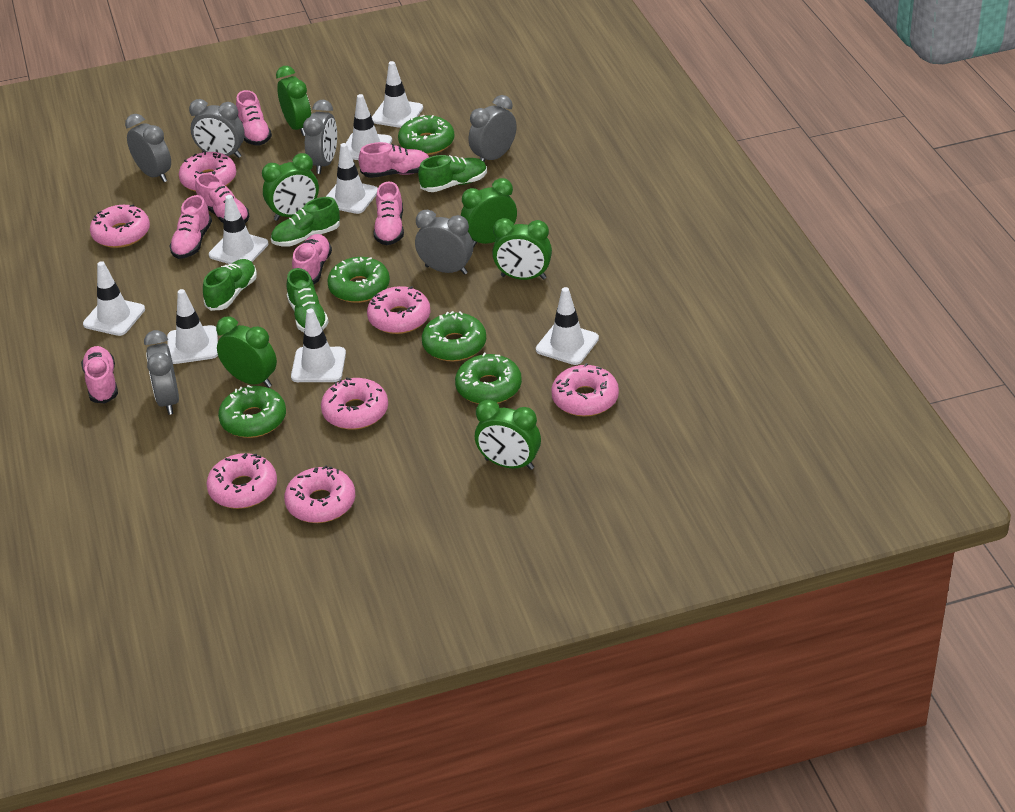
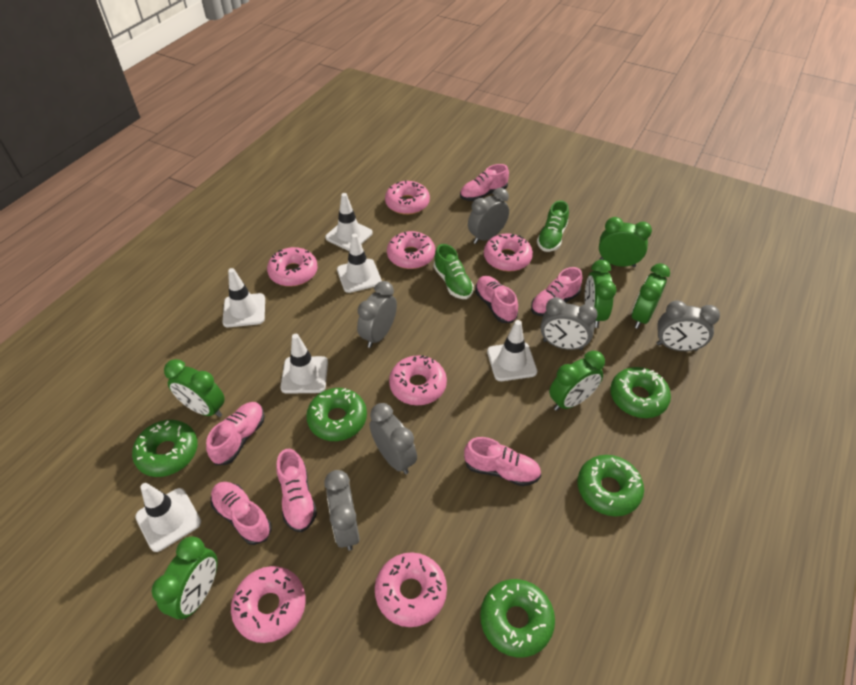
green shoe: [203,259,257,311] [271,197,340,247] [286,268,329,332] [418,155,487,192] = 4 -> [434,244,474,299] [537,200,569,252] = 2
white traffic cone: [83,261,145,336] [167,289,218,364] [209,195,268,264] [291,309,346,382] [326,143,378,214] [346,94,392,160] [372,61,423,128] [536,287,599,365] = 8 -> [135,483,201,552] [222,268,265,327] [281,334,328,394] [325,193,373,251] [337,233,382,293] [487,320,537,381] = 6

